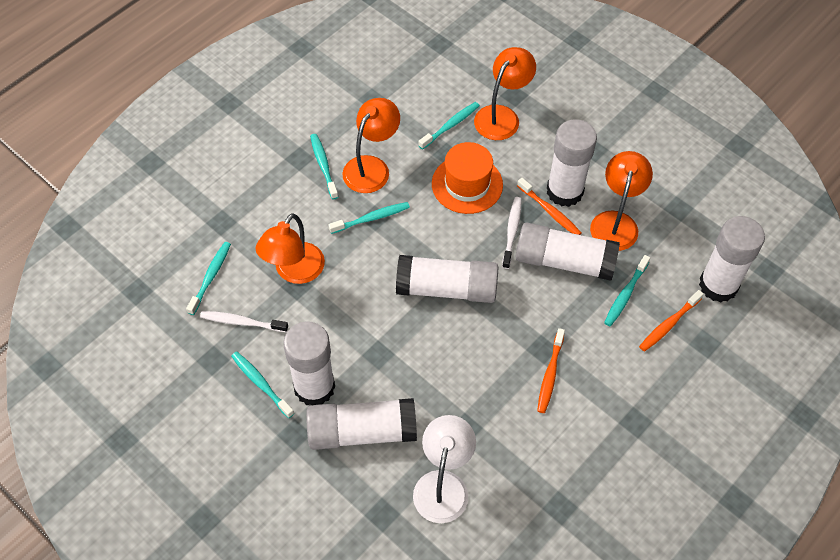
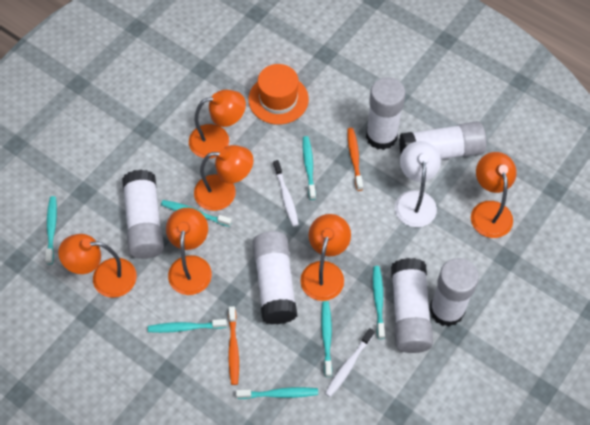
orange lamp: [256,213,325,284] [342,98,400,193] [474,47,536,140] [590,151,653,251] = 4 -> [58,234,137,298] [166,208,212,295] [189,90,246,158] [194,145,253,211] [300,214,351,301] [471,152,517,238] = 6
orange toothbrush: [517,178,581,235] [537,328,565,413] [639,290,704,351] = 3 -> [228,306,239,385] [347,128,363,191] = 2
turquoise toothbrush: [186,242,231,315] [231,351,294,418] [310,134,338,199] [328,202,410,234] [418,102,480,150] [604,255,650,326] = 6 -> [45,196,57,264] [148,319,227,333] [161,200,232,227] [236,387,318,399] [303,136,316,200] [321,301,332,377] [373,266,385,339] = 7

